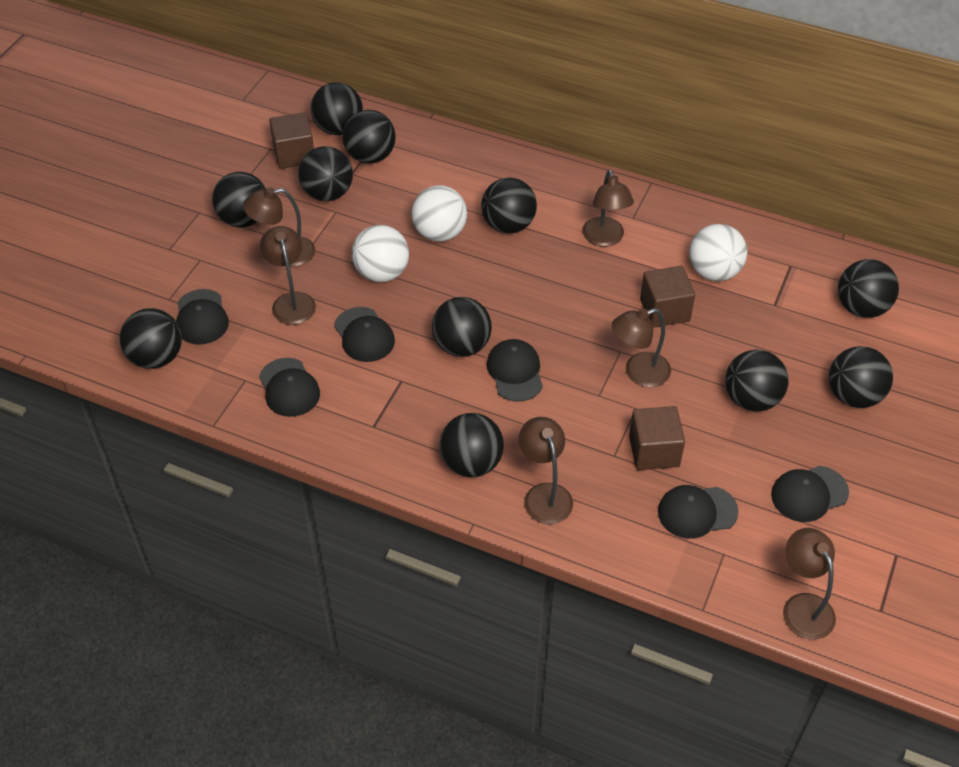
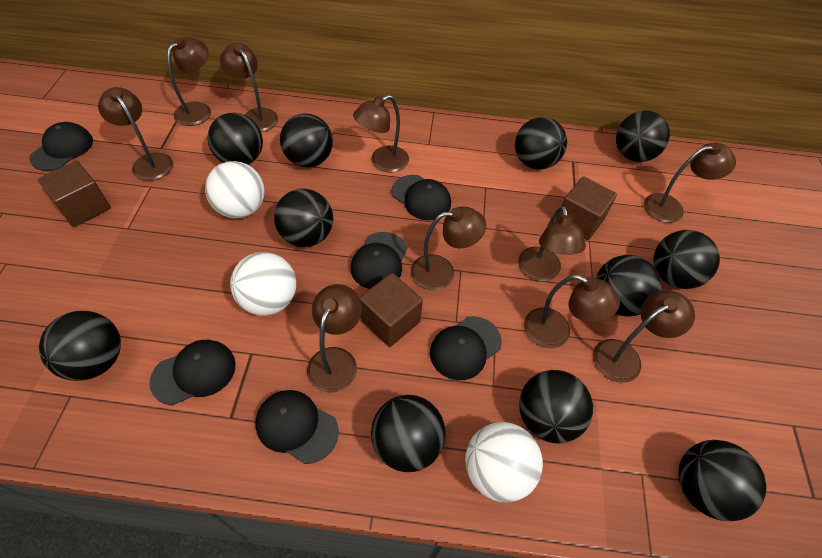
brown lamp: [243,187,315,267] [260,226,316,325] [519,417,573,524] [582,169,634,246] [612,308,671,387] [783,528,836,640] = 6 -> [98,87,173,181] [167,37,211,126] [220,43,278,132] [307,284,362,393] [353,95,409,172] [411,206,486,290] [518,206,586,282] [524,275,620,348] [593,290,695,383] [644,142,736,223] = 10

